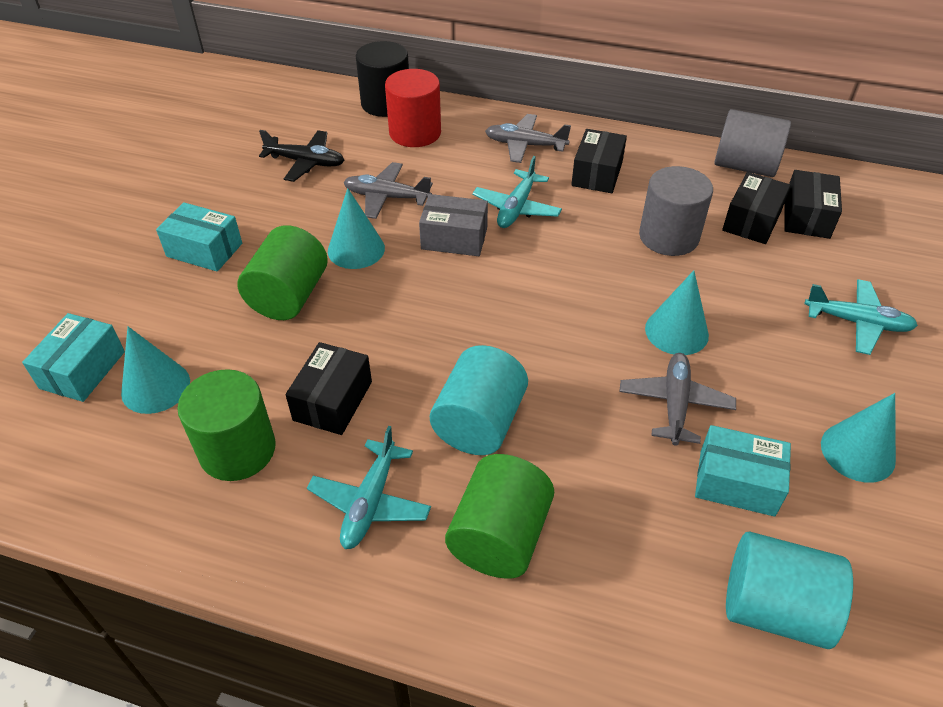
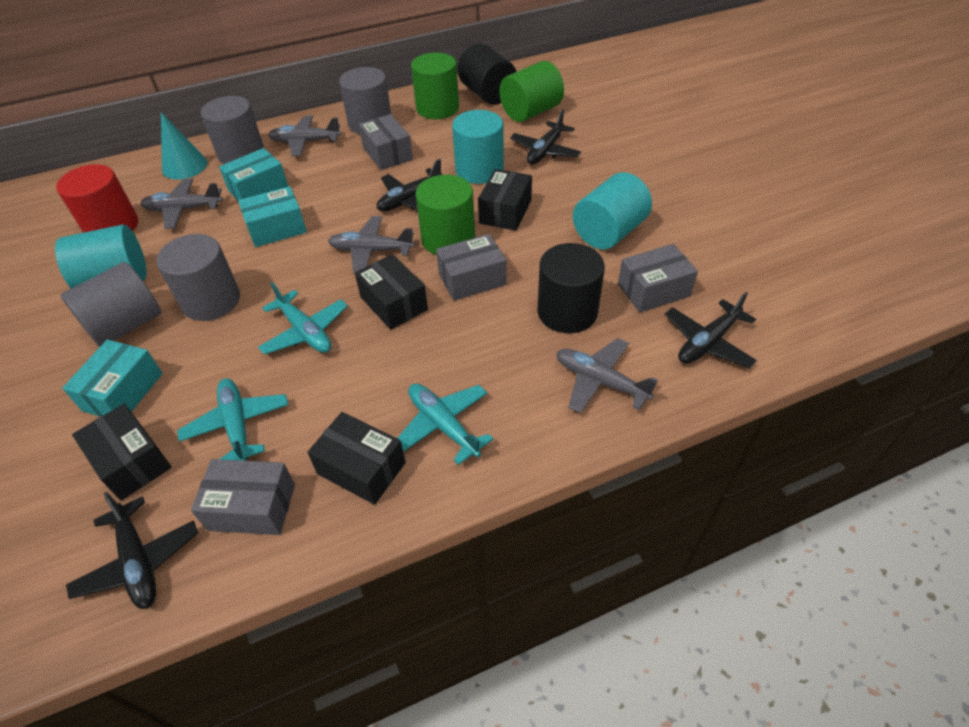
black cylinder: [356,41,409,117] = 1 -> [458,43,517,105] [538,243,605,333] = 2
black plane: [259,130,344,182] = 1 -> [66,492,198,609] [377,159,443,211] [510,109,581,164] [665,292,757,368] = 4
grey box: [419,194,488,256] = 1 -> [191,459,295,535] [359,114,413,170] [436,234,507,301] [618,244,698,312] = 4
grey cylinder: [639,166,713,256] [714,109,791,177] = 2 -> [60,262,161,347] [156,234,240,321] [201,96,264,164] [339,67,391,135] = 4
grey plane: [344,162,433,219] [485,114,571,163] [619,353,736,446] = 3 -> [140,178,223,229] [268,116,341,156] [328,216,415,273] [556,338,658,413] = 4
turquoise cone: [121,327,190,414] [328,188,385,269] [645,270,709,355] [821,393,896,483] = 4 -> [161,112,208,180] = 1
turquoise cylinder: [430,345,528,455] [726,532,853,649] = 2 -> [55,225,147,288] [452,110,504,184] [573,172,652,250] = 3

